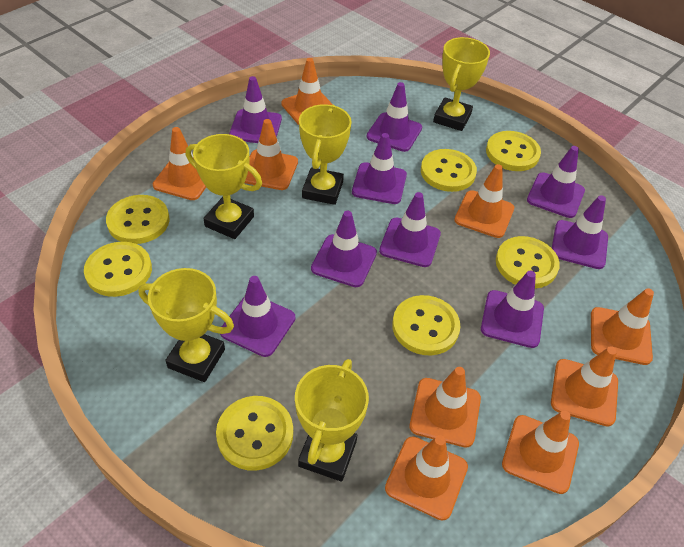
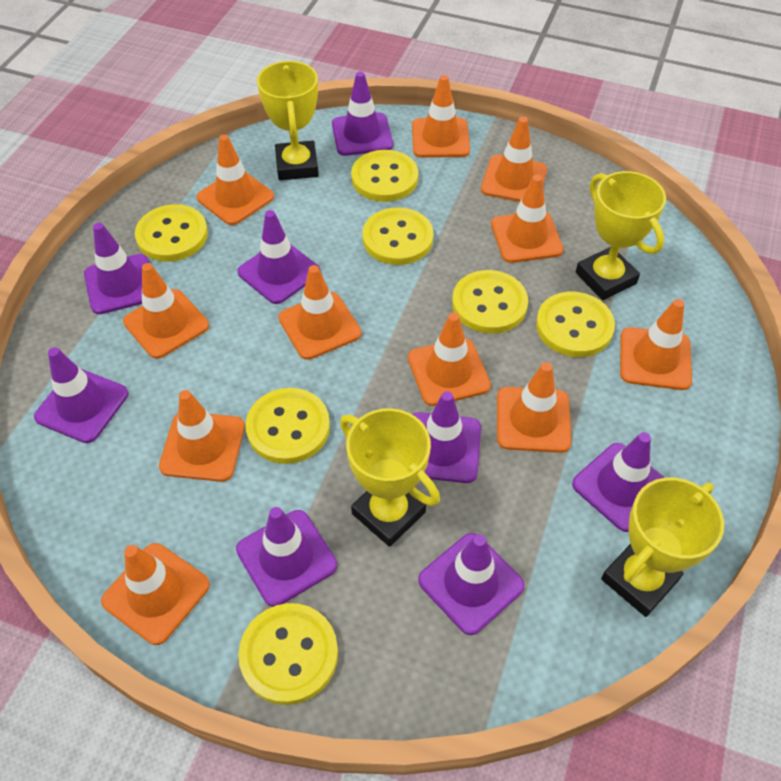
orange traffic cone: [153,127,206,200] [245,119,298,190] [281,58,332,125] [385,435,468,521] [410,367,481,448] [454,164,514,238] [502,411,579,494] [551,346,618,427] [591,288,654,365] = 9 -> [101,543,210,645] [123,263,209,359] [159,390,245,482] [196,135,274,225] [278,265,362,360] [408,313,491,406] [412,75,470,158] [481,117,547,202] [491,175,564,263] [497,362,571,453] [620,299,692,390] = 11
purple traffic cone: [220,276,295,357] [229,76,282,143] [311,211,377,287] [352,133,407,204] [367,82,422,152] [379,192,441,267] [481,271,544,348] [527,146,585,218] [552,195,608,269] = 9 -> [34,347,128,443] [84,223,149,314] [236,507,337,607] [237,210,321,304] [332,71,393,156] [412,391,481,483] [418,533,525,635] [572,432,665,532] = 8
yellow trophy: [138,268,234,382] [186,134,262,239] [295,359,369,482] [299,104,352,205] [433,37,490,131] = 5 -> [257,61,319,180] [340,408,440,547] [576,171,666,300] [601,478,724,617] = 4

